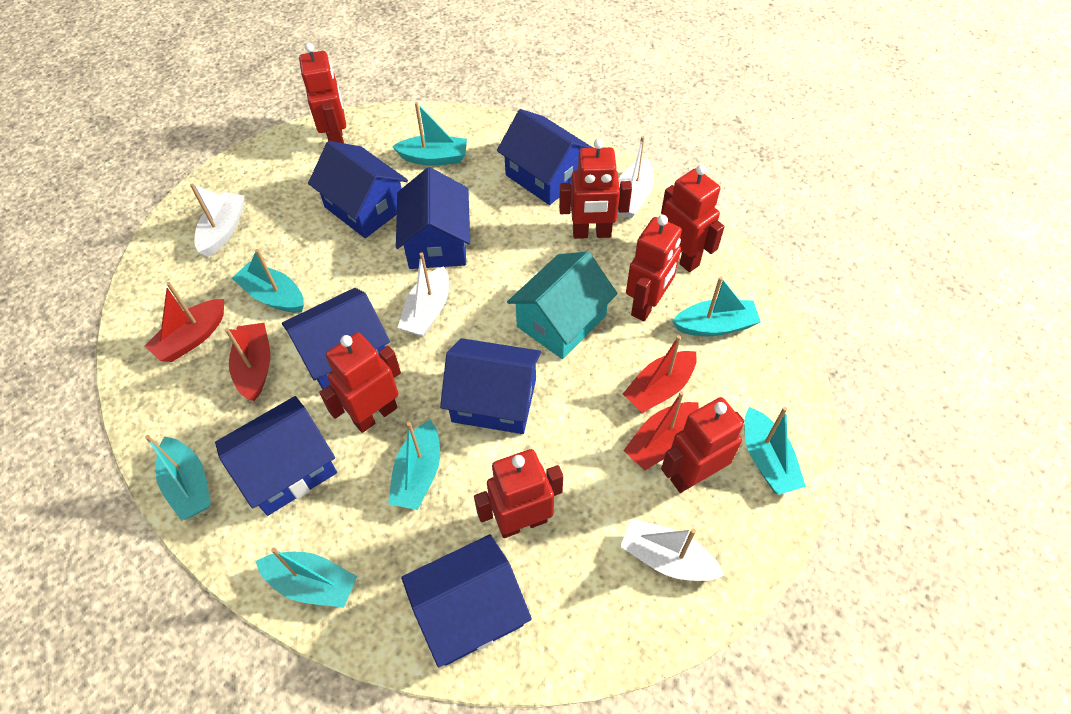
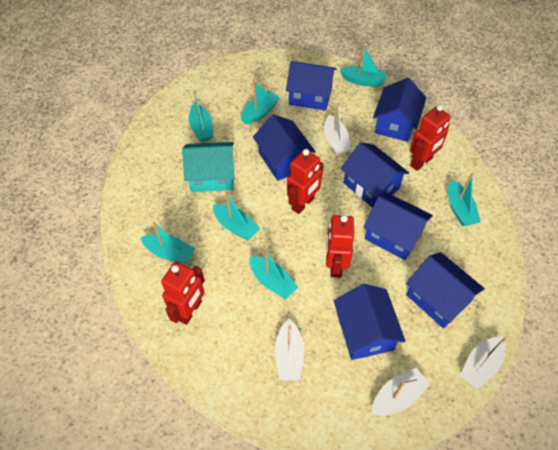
red boat: [145,282,224,362] [225,323,271,401] [623,335,697,413] [623,391,699,470] = 4 -> none = 0
red robot: [299,43,346,143] [319,332,401,433] [474,449,563,538] [559,139,632,239] [626,215,682,321] [661,165,724,272] [661,397,744,493] = 7 -> [161,261,205,325] [287,149,324,214] [326,215,354,278] [410,105,451,171] = 4

